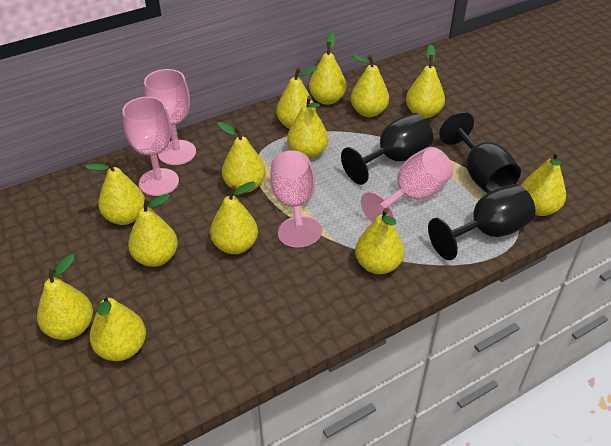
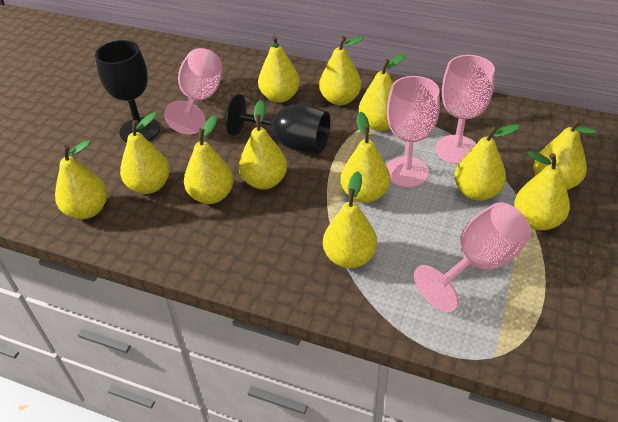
black goblet: [341,113,433,185] [428,184,536,260] [439,112,521,193] = 3 -> [95,40,160,142] [226,94,330,153] = 2
yellow pear: [37,254,93,340] [85,159,145,225] [90,293,146,361] [128,194,178,267] [210,181,258,254] [217,122,266,193] [276,67,317,129] [287,96,328,159] [309,32,346,105] [351,54,389,117] [355,208,404,274] [406,45,445,118] [521,151,566,216] = 13 -> [55,140,108,219] [120,112,170,194] [184,116,234,204] [239,100,287,190] [258,36,300,103] [319,36,364,105] [323,171,377,268] [341,112,390,203] [359,54,406,131] [454,124,520,201] [514,151,570,231] [534,118,597,190] = 12

